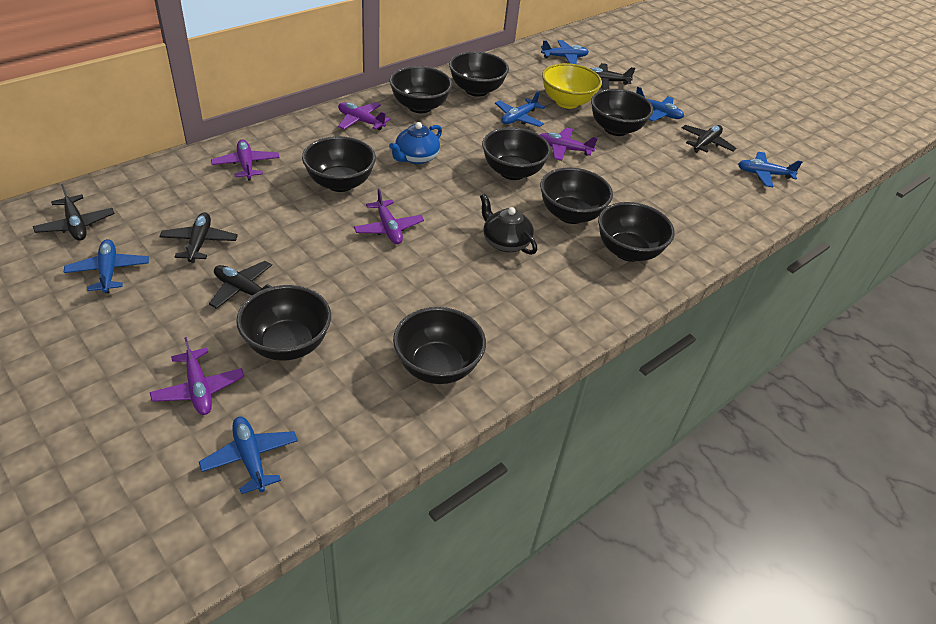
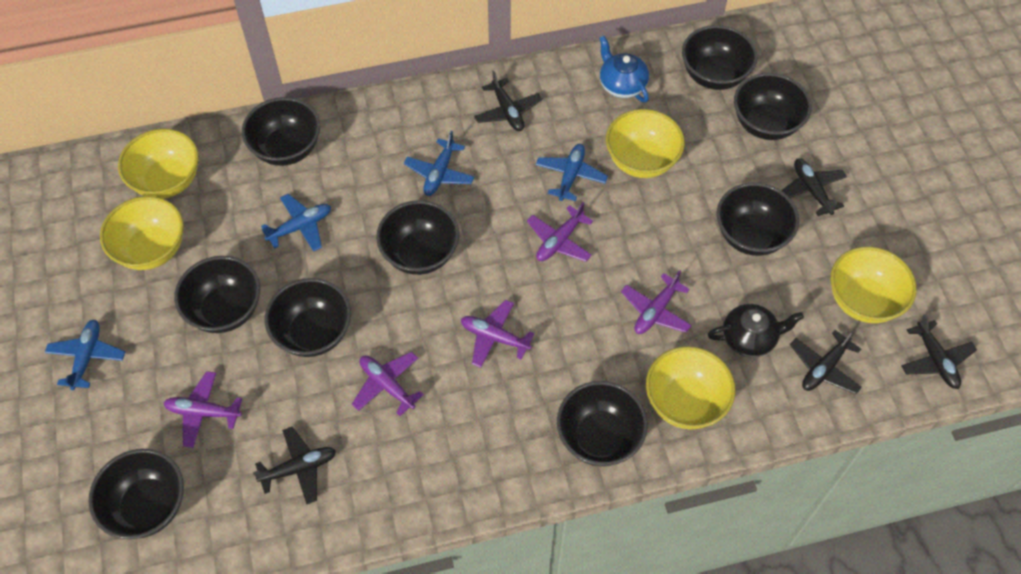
blue plane: [64,239,149,293] [199,417,298,494] [495,91,545,127] [541,40,589,64] [636,87,684,121] [738,152,803,187] = 6 -> [45,320,125,390] [261,194,331,252] [404,131,474,196] [536,144,608,201] = 4
yellow bowl: [542,63,602,109] = 1 -> [100,196,184,270] [118,129,199,199] [606,109,685,178] [646,346,735,430] [831,246,917,323] = 5

